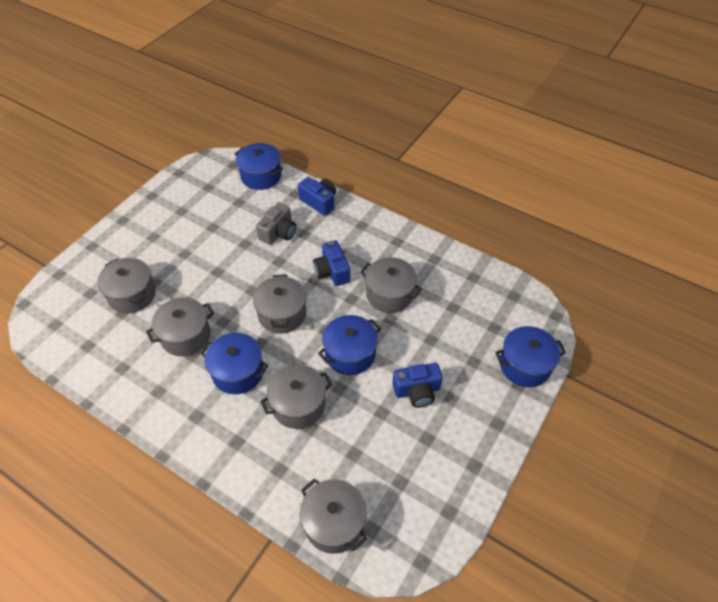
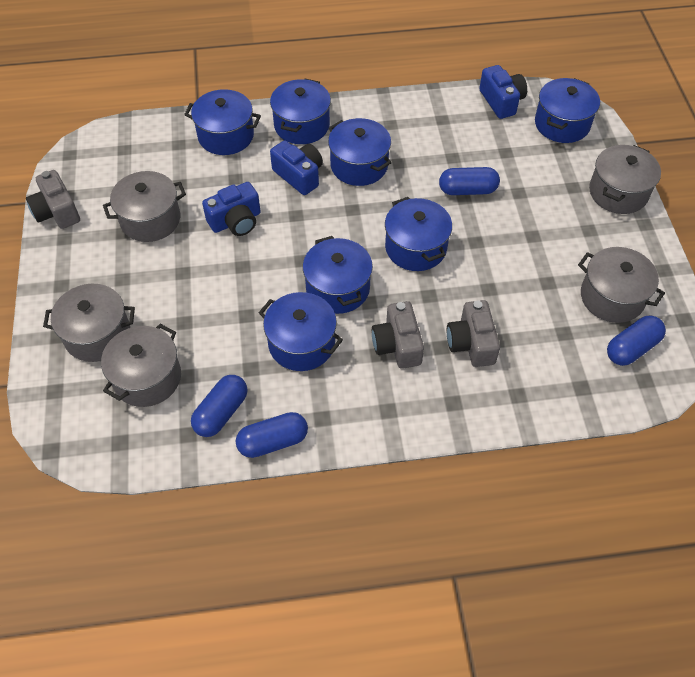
blue capsule: none = 0 -> [191,375,247,437] [236,412,308,458] [439,167,500,195] [607,316,666,366] = 4
blue pot: [200,333,268,394] [235,143,283,190] [318,315,381,375] [495,326,566,387] = 4 -> [184,89,261,155] [259,292,343,371] [270,79,331,144] [303,236,373,314] [328,118,392,186] [385,197,452,271] [535,78,600,143] = 7
grey camera: [256,202,296,245] = 1 -> [26,170,80,229] [372,301,424,369] [447,300,500,367] = 3
grey pot: [97,258,156,313] [146,298,214,356] [253,274,307,333] [260,365,332,429] [300,479,367,554] [360,257,422,313] = 6 -> [43,284,135,362] [101,324,181,407] [103,171,186,242] [578,247,665,323] [589,145,661,214] = 5

